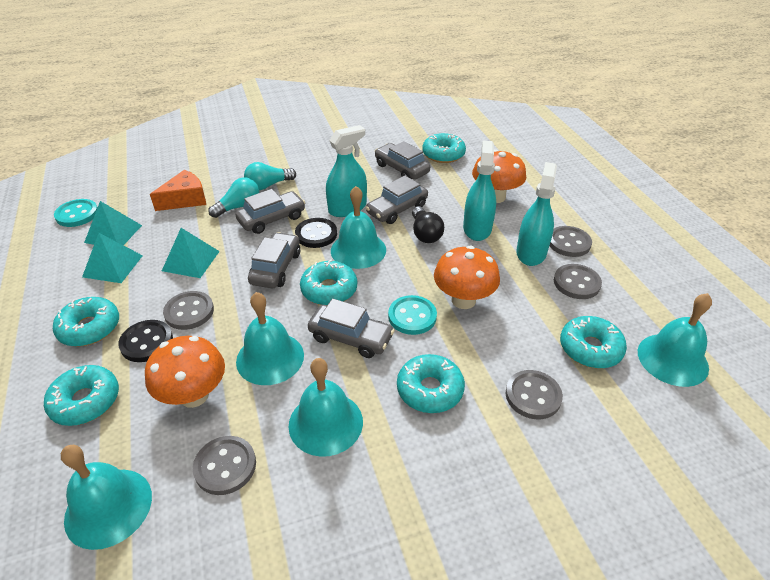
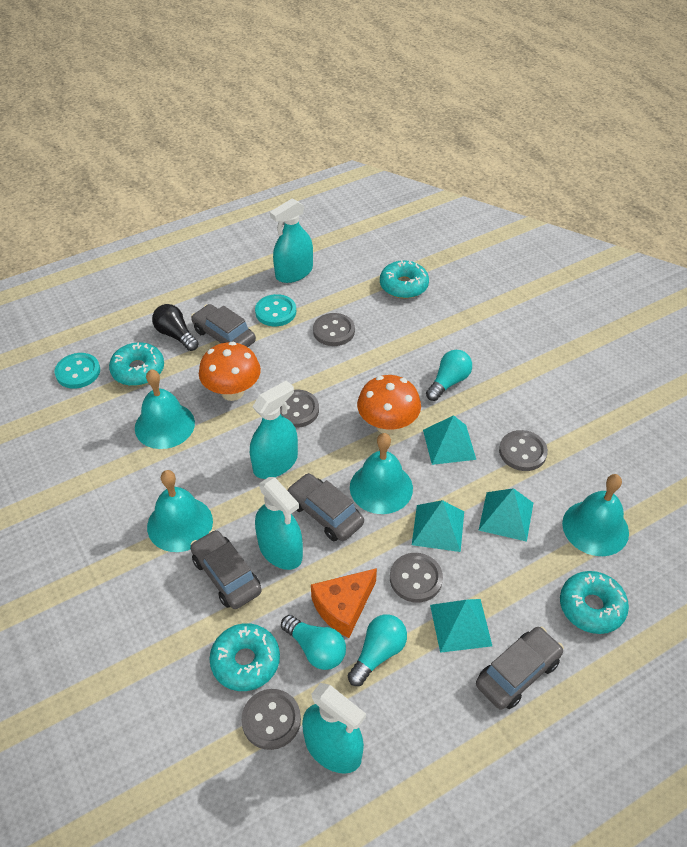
black button: [118,320,173,362] [295,218,337,248] = 2 -> none = 0
grey car: [235,189,306,234] [248,232,300,288] [308,298,395,358] [365,175,428,224] [375,141,430,180] = 5 -> [190,530,262,609] [191,304,256,347] [287,473,364,541] [476,627,564,710] = 4
orange mushroom: [145,336,225,408] [434,246,500,309] [472,149,526,203] = 3 -> [199,342,261,401] [357,375,421,435] = 2
turquoise bell: [61,445,152,550] [236,292,304,385] [289,358,363,457] [331,186,386,269] [638,293,712,387] = 5 -> [135,369,195,449] [147,470,213,552] [350,433,413,514] [562,474,629,556] = 4
turquoise donut: [44,365,119,426] [53,297,119,347] [300,259,357,305] [397,354,465,413] [422,133,466,163] [560,316,627,368] = 6 -> [109,342,164,386] [209,623,280,691] [380,260,429,299] [560,571,629,634] = 4
turquoise light bulb: [208,177,259,218] [244,162,296,190] = 2 -> [281,615,346,670] [348,614,407,686] [426,350,472,401] = 3
turquoise pyramid: [82,233,143,283] [84,201,142,245] [162,228,220,278] = 3 -> [412,500,464,552] [423,415,476,465] [430,599,492,653] [479,488,533,542] = 4
turquoise spray bottle: [326,125,367,217] [463,141,496,241] [516,162,557,266] = 3 -> [250,380,298,479] [255,477,303,570] [270,198,313,283] [302,683,366,774] = 4

